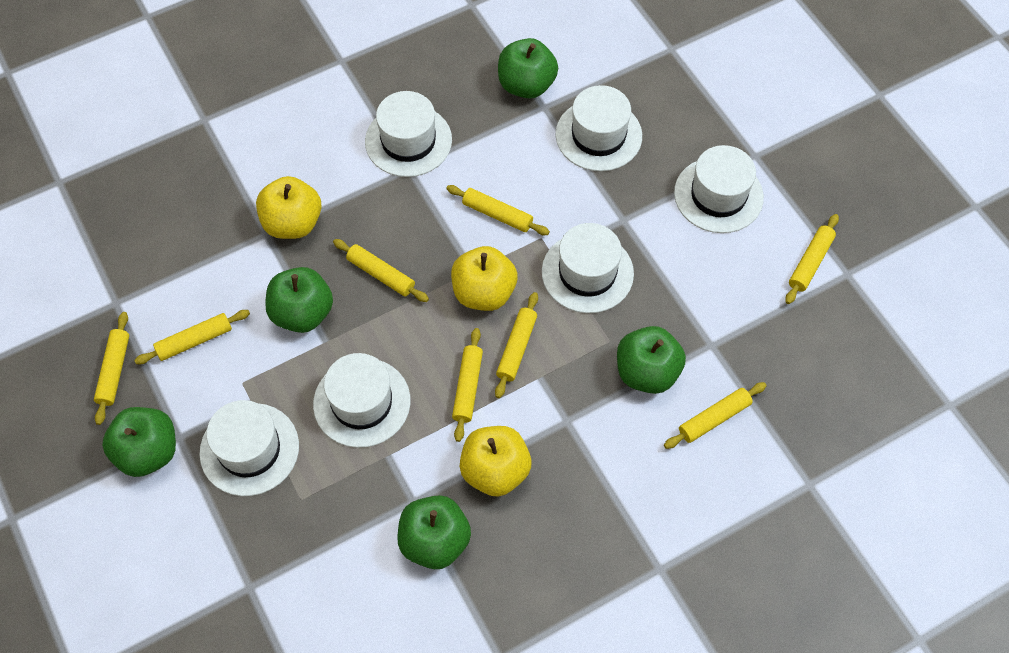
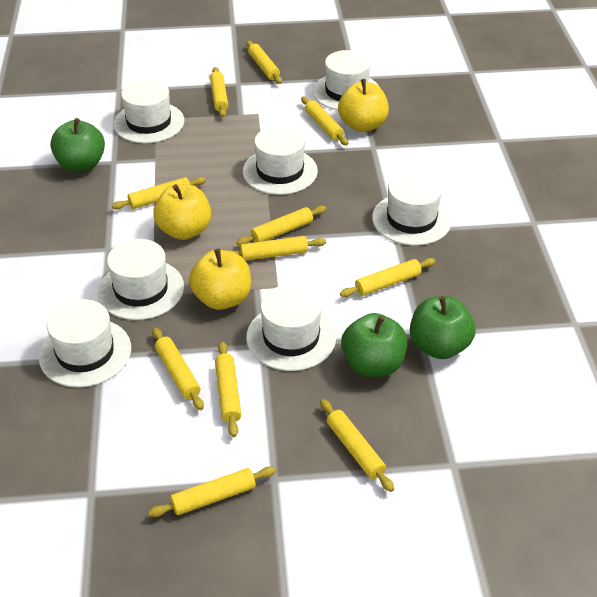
green apple: [102,407,176,477] [265,267,333,333] [397,495,471,569] [498,38,558,99] [617,326,686,394] = 5 -> [50,118,105,172] [341,313,407,377] [410,296,476,359] = 3
white hat: [199,400,299,496] [313,353,410,448] [365,91,452,177] [542,223,634,313] [555,85,642,171] [674,145,764,233] = 6 -> [39,299,131,388] [98,239,184,320] [113,79,184,143] [243,126,318,195] [246,284,336,371] [313,50,379,110] [372,172,452,245] = 7
yellow rolling pin: [94,312,129,425] [134,310,250,364] [333,239,429,302] [446,185,550,235] [452,328,483,442] [495,292,538,398] [664,382,767,449] [785,214,839,304] = 8 -> [112,177,206,210] [148,466,276,517] [152,328,204,410] [210,67,228,117] [215,342,241,437] [227,236,326,261] [237,206,326,246] [246,41,282,84] [301,97,348,145] [320,399,394,492] [340,258,435,297] = 11

